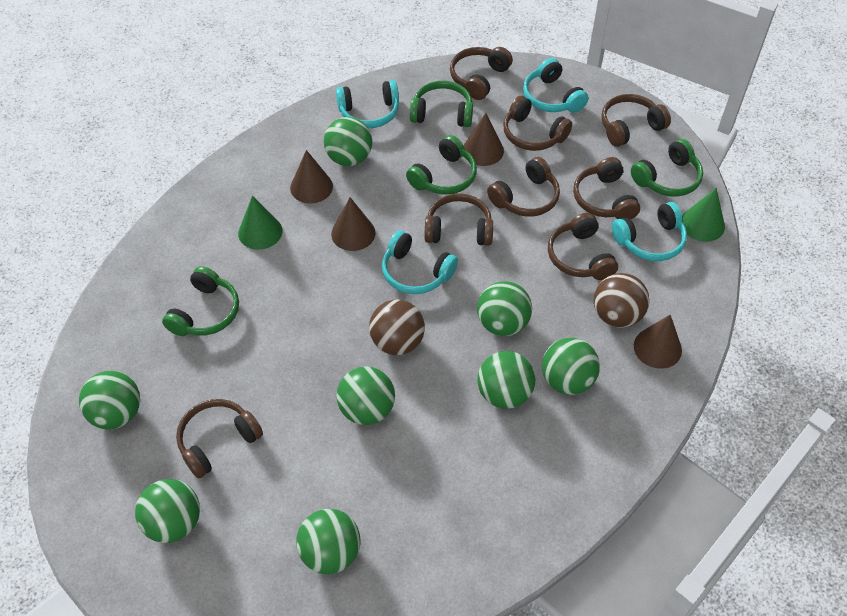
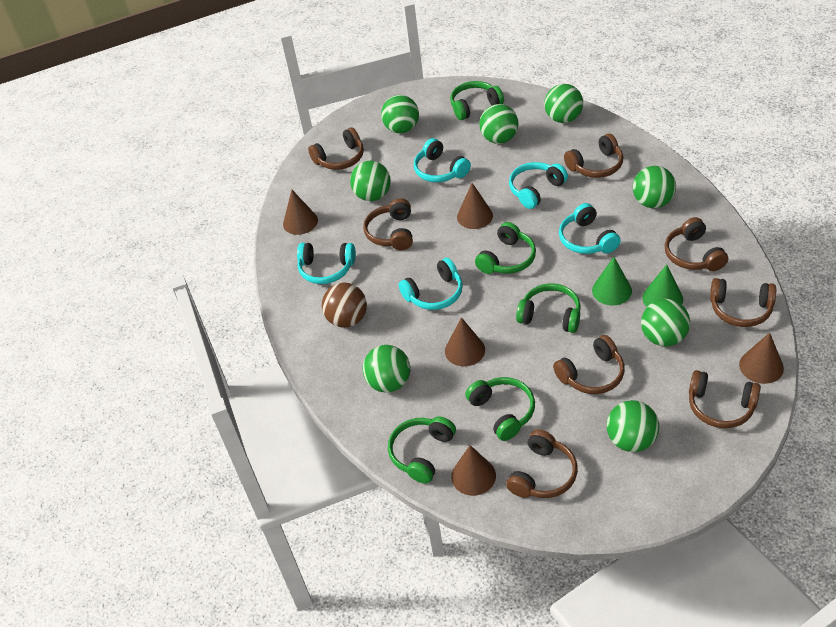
brown ball: [369,300,425,355] [594,273,649,328] = 2 -> [322,283,367,328] = 1
brown cone: [290,150,333,203] [331,197,376,251] [463,113,504,166] [634,315,682,369] = 4 -> [283,190,318,235] [445,317,485,366] [451,445,496,496] [457,183,493,229] [739,333,784,384] = 5
green headphones: [162,266,239,336] [406,135,477,195] [410,81,473,127] [631,139,703,197] = 4 -> [388,416,456,484] [450,81,504,120] [465,377,535,441] [475,222,536,274] [516,283,581,333] = 5
turquoise headphones: [336,80,399,128] [382,230,458,294] [523,58,588,113] [612,202,687,261] = 4 -> [297,243,356,284] [399,258,463,310] [414,138,471,182] [509,162,568,209] [559,203,621,254] = 5

